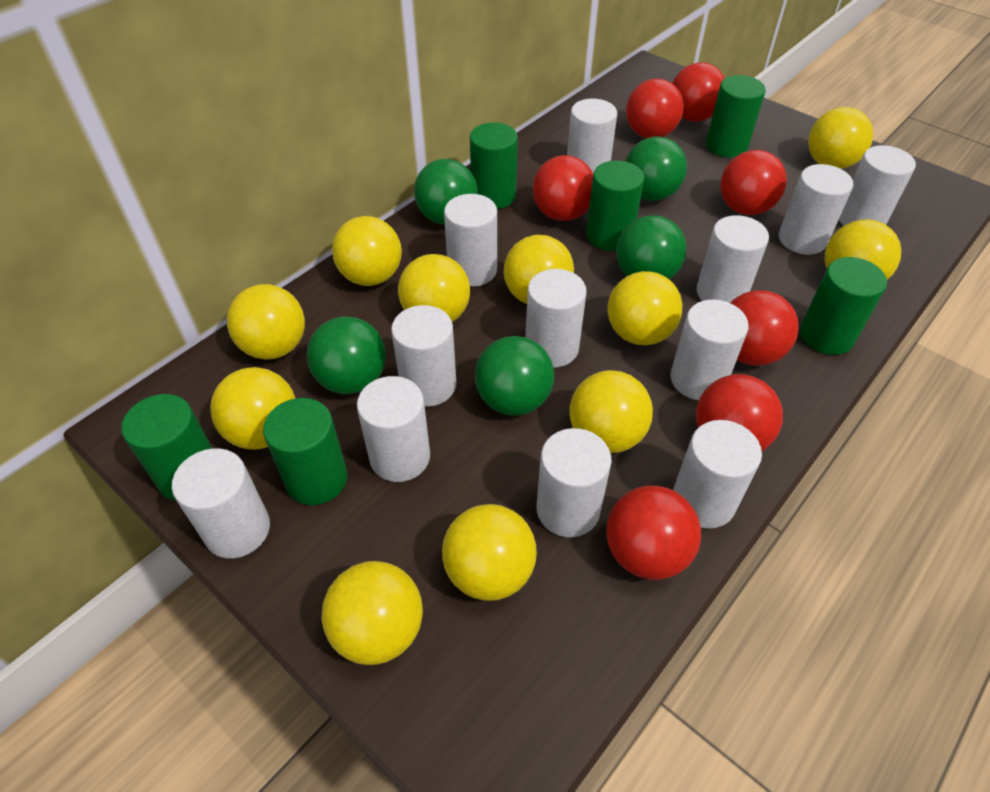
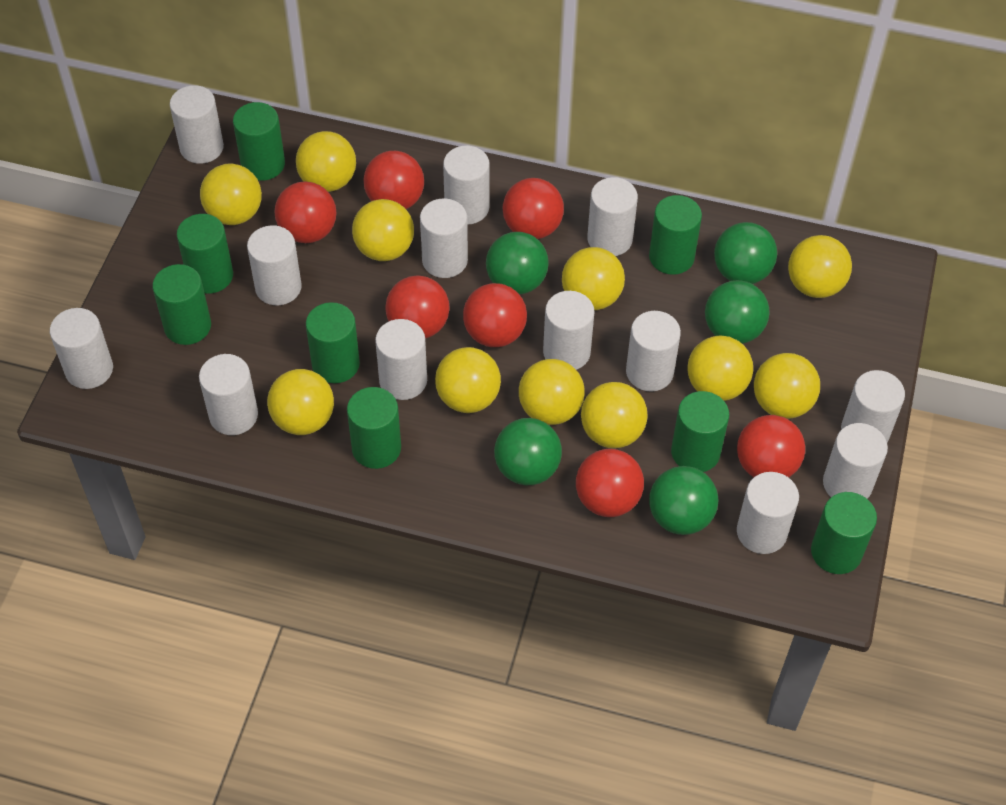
green cylinder: [121,394,212,500] [263,398,347,505] [470,122,518,209] [586,161,644,251] [706,75,766,158] [800,257,887,355] = 6 -> [152,264,211,345] [177,214,233,294] [233,102,285,181] [306,302,360,383] [347,387,401,469] [649,195,702,275] [671,391,729,472] [811,492,877,574] = 8
white cylinder: [172,448,270,558] [357,376,430,482] [391,305,456,407] [444,194,497,287] [525,269,587,368] [537,428,612,537] [567,99,617,173] [670,300,749,400] [673,420,762,529] [697,215,769,303] [779,164,853,255] [839,145,916,226] = 12 -> [50,308,113,389] [170,85,224,164] [199,354,258,435] [247,225,302,305] [375,319,427,400] [420,198,468,278] [443,146,490,224] [543,291,595,370] [587,177,638,256] [626,311,681,391] [737,472,799,554] [823,423,888,499] [841,370,905,442] = 13

